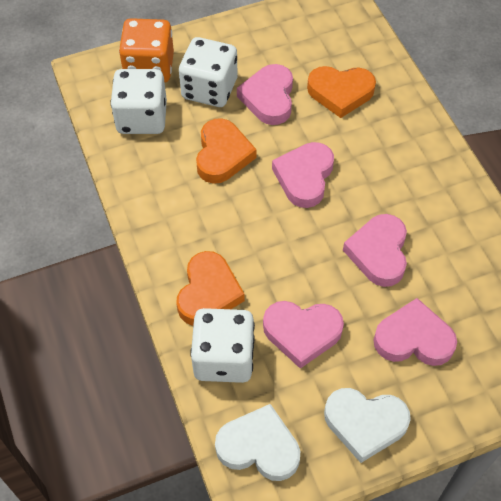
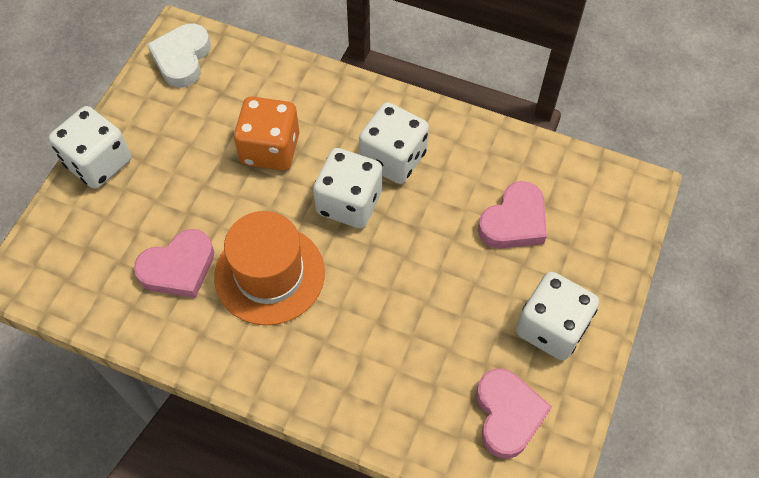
orange hat: none = 0 -> [214,211,325,325] = 1
orange heart: [176,251,245,326] [196,118,256,184] [307,66,376,118] = 3 -> none = 0
pink heart: [237,64,293,125] [263,301,344,369] [272,142,334,208] [343,214,407,287] [373,298,457,366] = 5 -> [134,229,214,298] [476,368,552,459] [478,181,547,249] = 3
white dice: [110,69,167,134] [179,37,237,107] [190,308,255,383] = 3 -> [49,106,131,189] [313,148,382,228] [359,102,429,184] [516,272,599,360] = 4
white heart: [215,404,300,481] [324,388,411,463] = 2 -> [147,24,211,87] = 1

